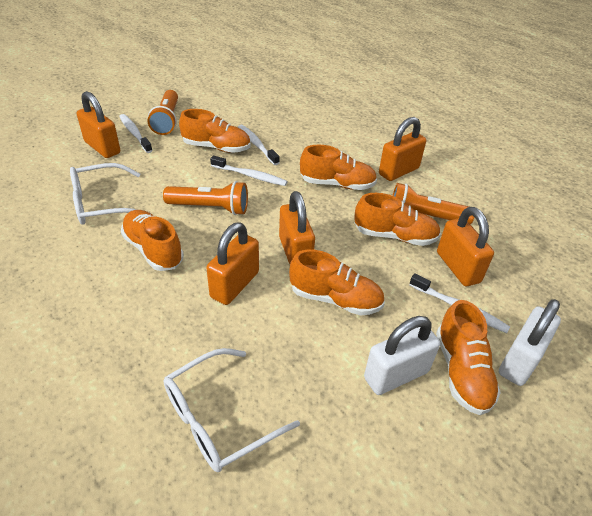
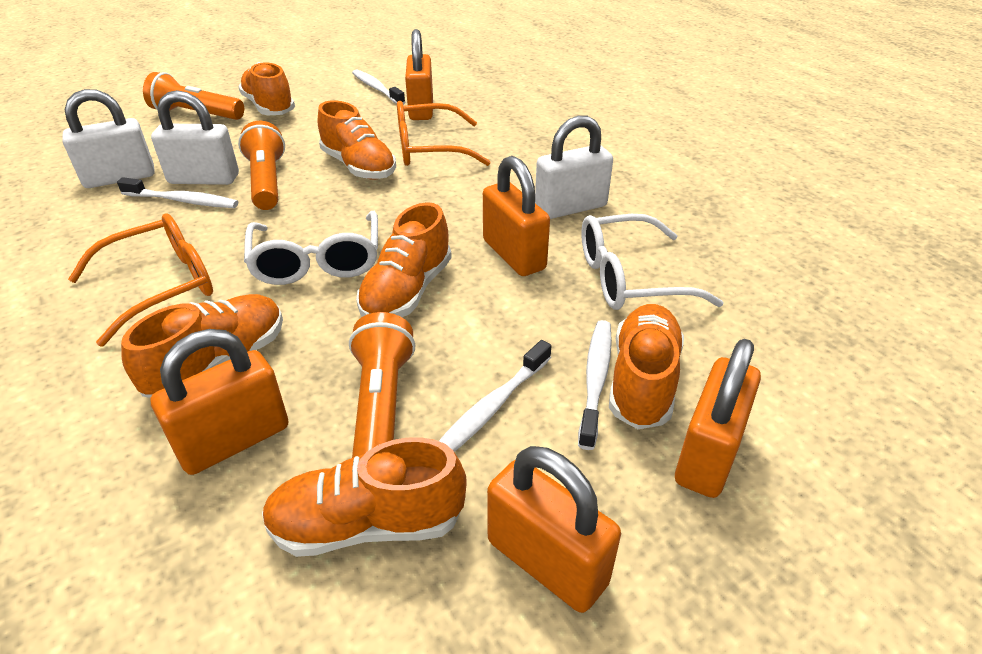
orange glasses: none = 0 -> [68,213,213,347] [397,101,491,166] = 2
white padlock: [364,316,440,395] [499,299,561,386] = 2 -> [62,89,155,188] [151,90,239,185] [535,115,613,219] = 3

